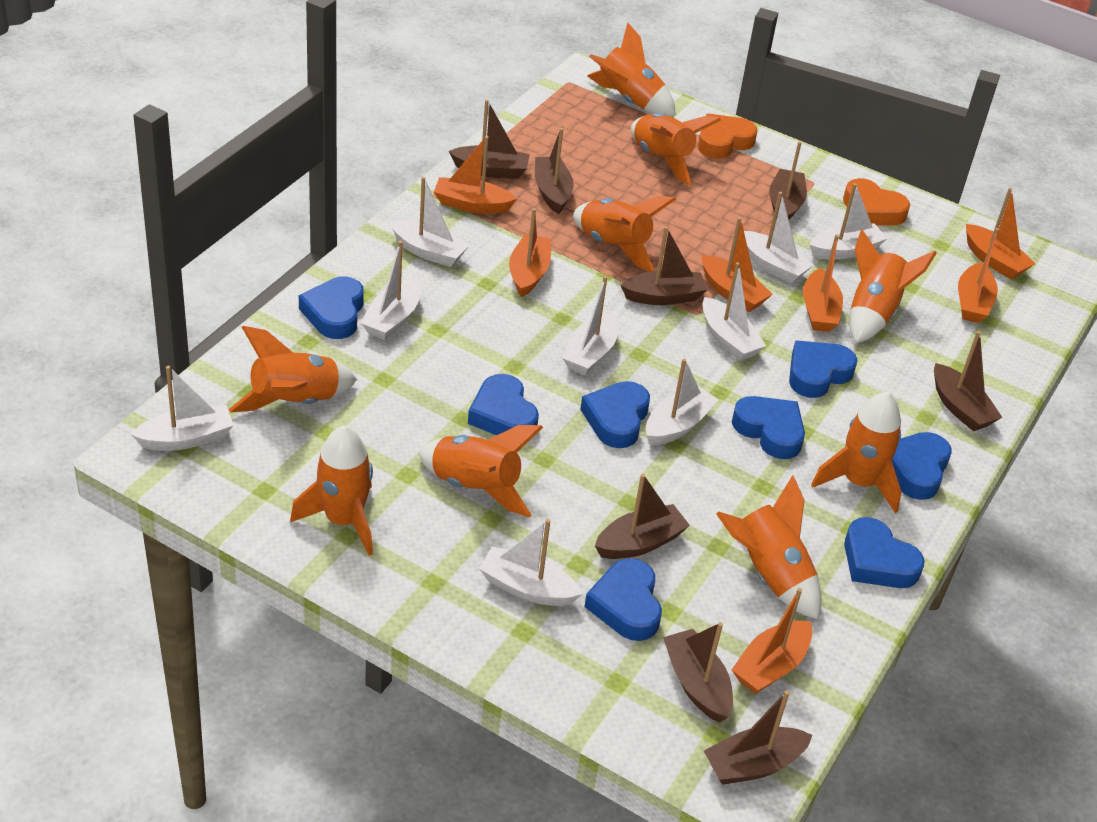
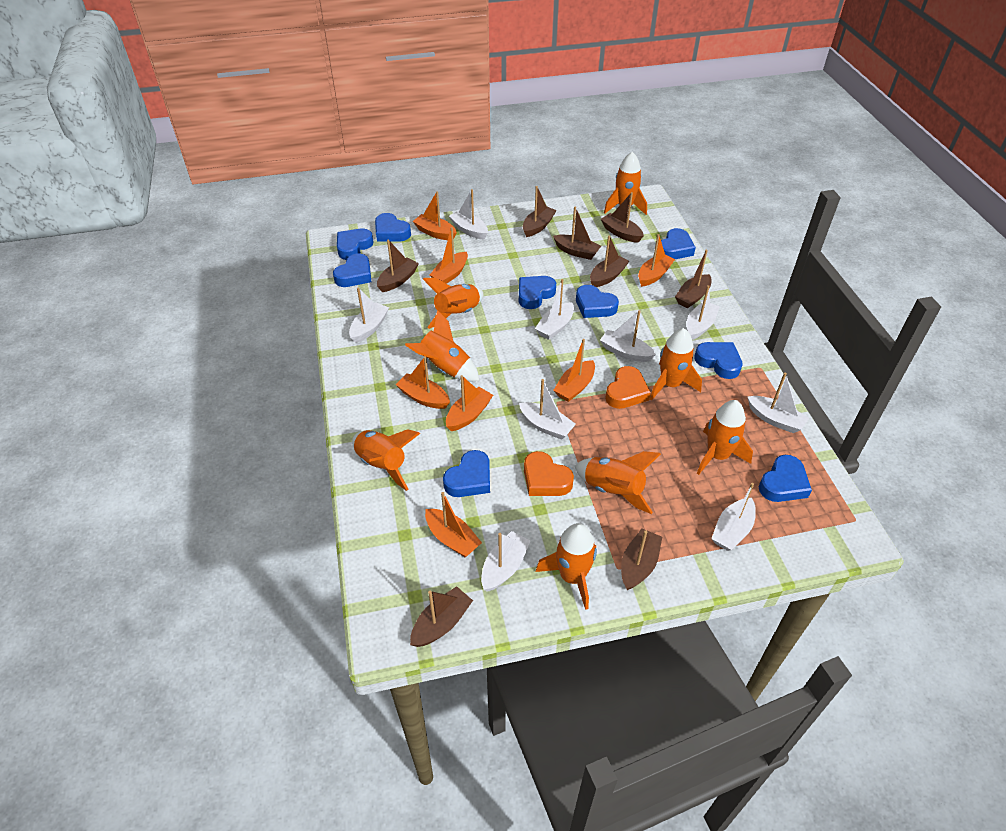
blue heart: [299,276,364,339] [468,374,539,435] [580,381,650,448] [584,558,662,641] [732,396,805,459] [789,341,857,398] [844,517,925,588] [892,432,951,500] = 8 -> [333,254,372,287] [337,229,373,260] [375,213,411,241] [443,450,490,497] [519,276,556,309] [576,285,619,318] [661,228,696,259] [694,342,743,379] [759,455,812,502] = 9
orange rocket: [229,326,357,412] [290,426,373,556] [419,425,543,518] [573,196,676,271] [587,22,676,116] [631,113,721,185] [716,475,822,619] [811,392,901,513] [850,230,936,344] = 9 -> [352,429,420,491] [405,310,479,382] [423,278,484,329] [536,523,597,610] [575,451,661,514] [604,152,647,215] [650,328,702,401] [697,400,753,475] = 8

